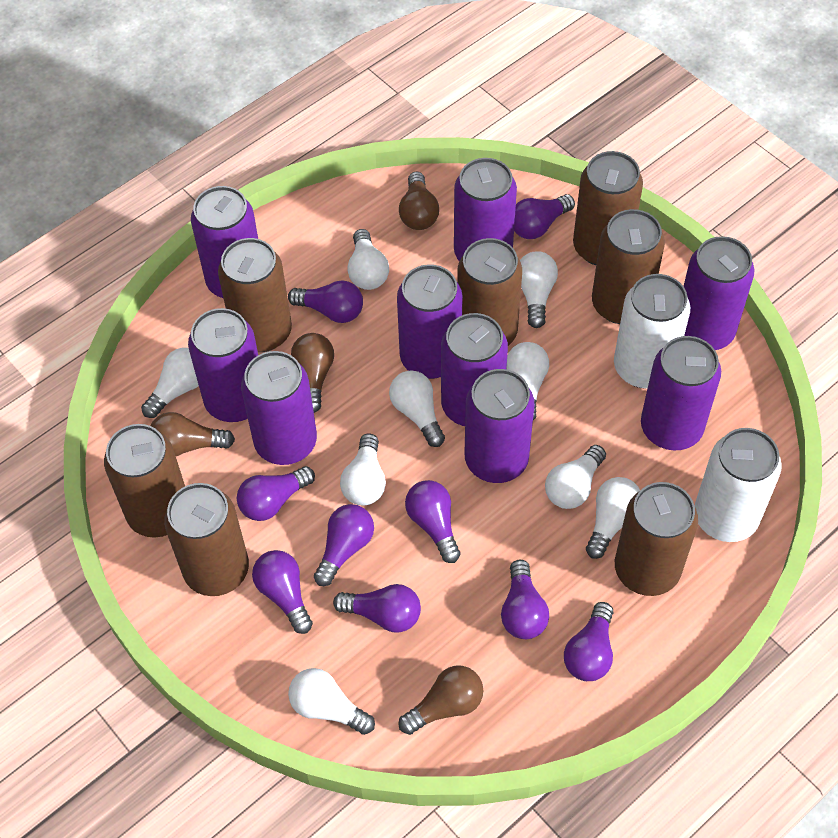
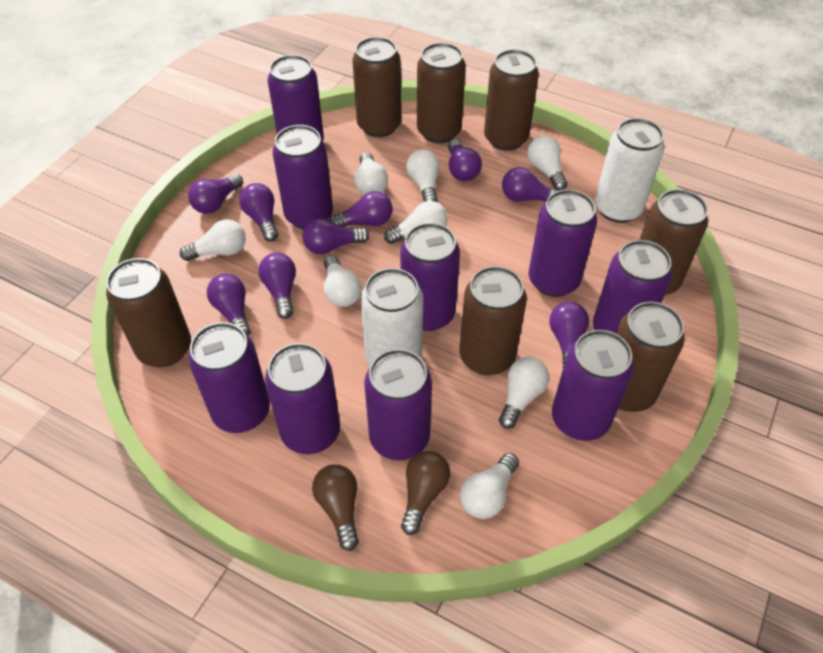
brown light bulb: [150,412,235,456] [291,333,334,413] [398,666,483,735] [399,171,439,230] = 4 -> [312,464,359,551] [401,451,450,535] = 2
white light bulb: [141,347,199,418] [288,668,375,735] [340,433,386,505] [347,229,389,290] [389,370,445,447] [507,342,549,420] [520,251,558,328] [545,445,606,509] [586,477,640,559] = 9 -> [180,219,246,261] [324,255,362,307] [354,152,388,195] [384,201,448,244] [406,149,440,202] [460,453,519,519] [499,357,549,429] [527,136,568,191] = 8

